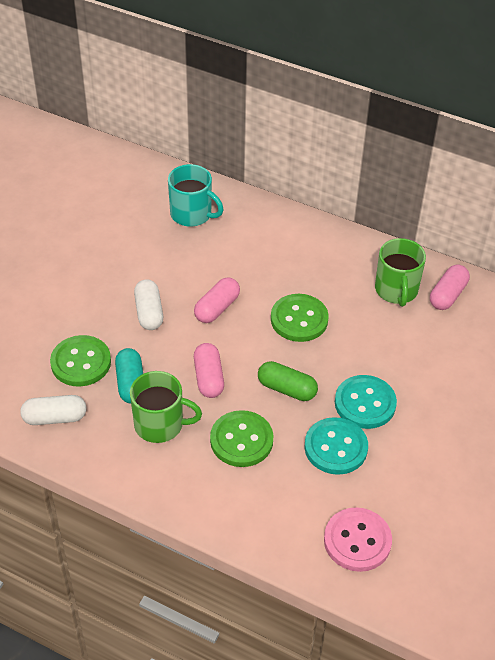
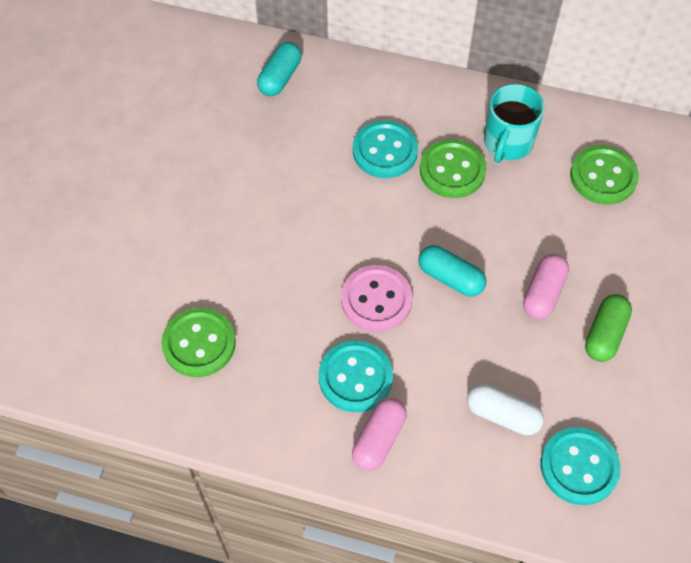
green mug: [130,371,202,443] [375,238,426,307] = 2 -> none = 0
pink capsule: [194,277,240,323] [194,343,224,398] [430,265,470,310] = 3 -> [352,397,407,471] [523,254,569,319] = 2
turquoise button: [304,417,368,475] [335,375,397,429] = 2 -> [319,340,393,412] [353,120,418,178] [541,427,621,505] = 3
turquoise capsule: [115,348,143,404] = 1 -> [257,42,302,96] [418,245,486,297] = 2
white capsule: [20,395,86,425] [134,279,163,330] = 2 -> [467,384,544,435] = 1

